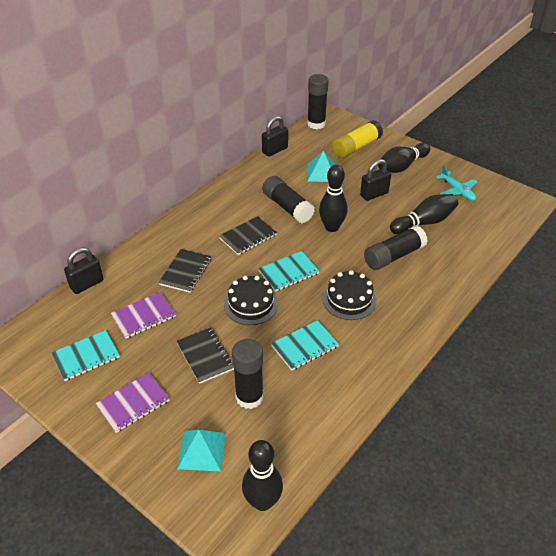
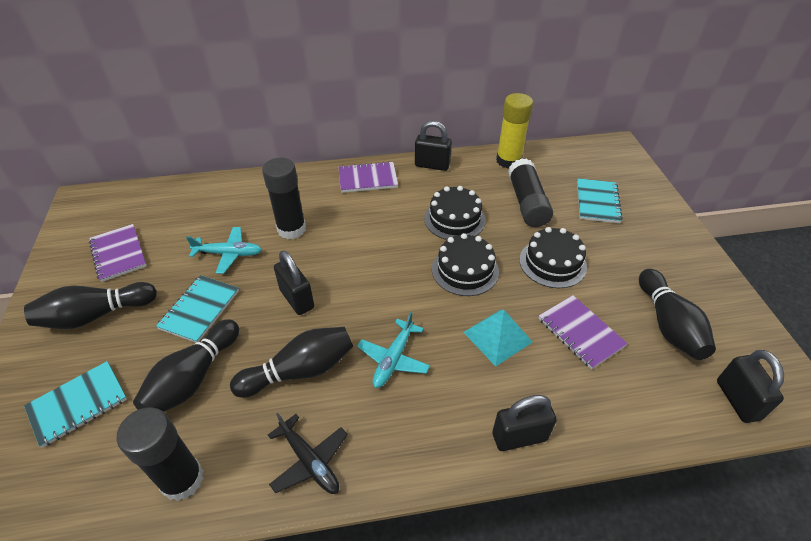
black cake: [224,276,278,325] [323,270,377,320] = 2 -> [424,186,486,240] [432,233,499,296] [520,227,587,288] = 3
black glue stick: [232,339,264,409] [262,176,315,223] [307,74,328,129] [364,226,428,270] = 4 -> [117,407,204,501] [262,158,306,239] [508,158,553,227] = 3
black notebook: [159,249,211,293] [177,327,234,384] [219,216,277,255] = 3 -> none = 0
black padlock: [64,248,104,294] [262,116,288,157] [360,159,391,201] = 3 -> [274,251,314,315] [415,121,452,171] [492,395,557,451] [717,350,784,423] = 4
black plane: none = 0 -> [268,413,348,494] = 1
purple notebook: [96,373,170,433] [111,292,176,339] = 2 -> [89,224,147,282] [338,161,398,193] [538,295,628,370] = 3
turquoise plane: [436,165,477,201] = 1 -> [186,227,262,274] [357,312,430,388] = 2
turquoise pyramid: [177,430,226,471] [308,151,336,182] = 2 -> [463,310,533,366] = 1

